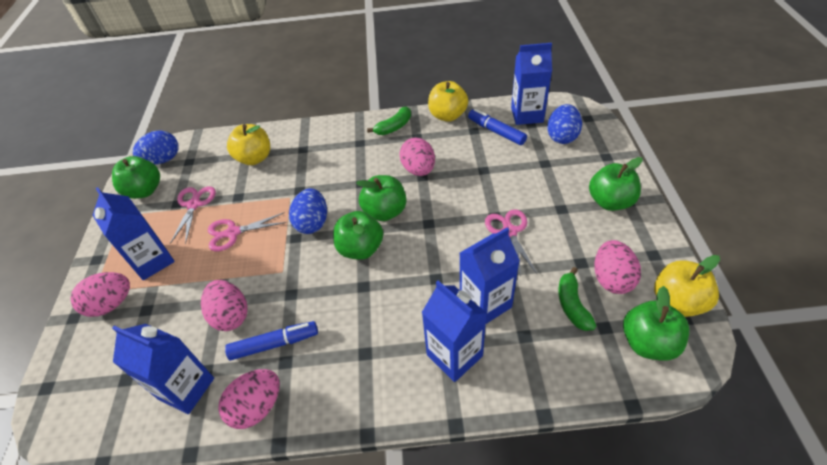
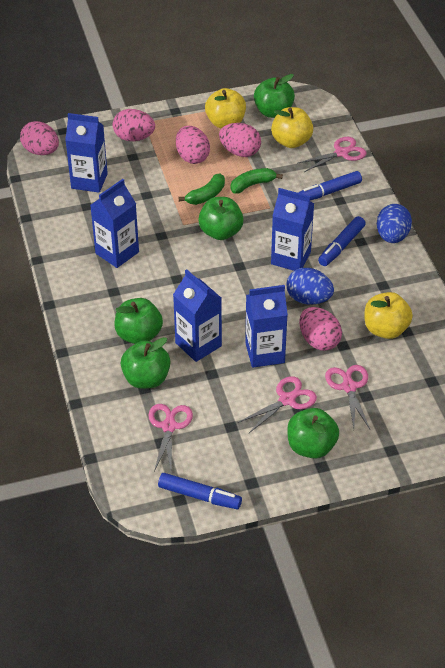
blue egg: [133,130,178,164] [289,188,327,234] [547,104,582,144] = 3 -> [286,268,334,305] [377,204,412,243] = 2
blue marker: [225,321,318,360] [468,109,527,145] = 2 -> [158,473,242,509] [298,171,362,200] [318,216,366,266] = 3
pink scissors: [170,186,216,244] [208,212,287,251] [485,209,537,276] = 3 -> [149,404,193,472] [238,376,317,433] [298,137,367,172] [325,365,370,429] = 4

